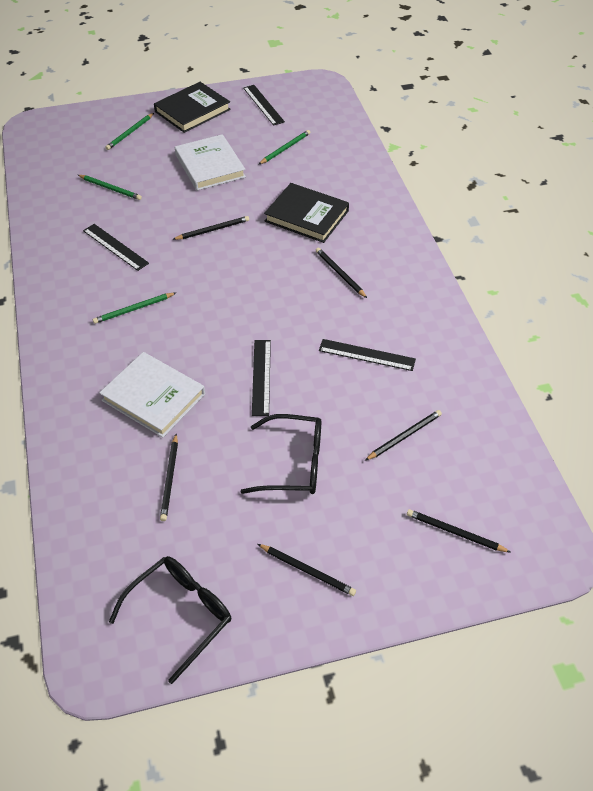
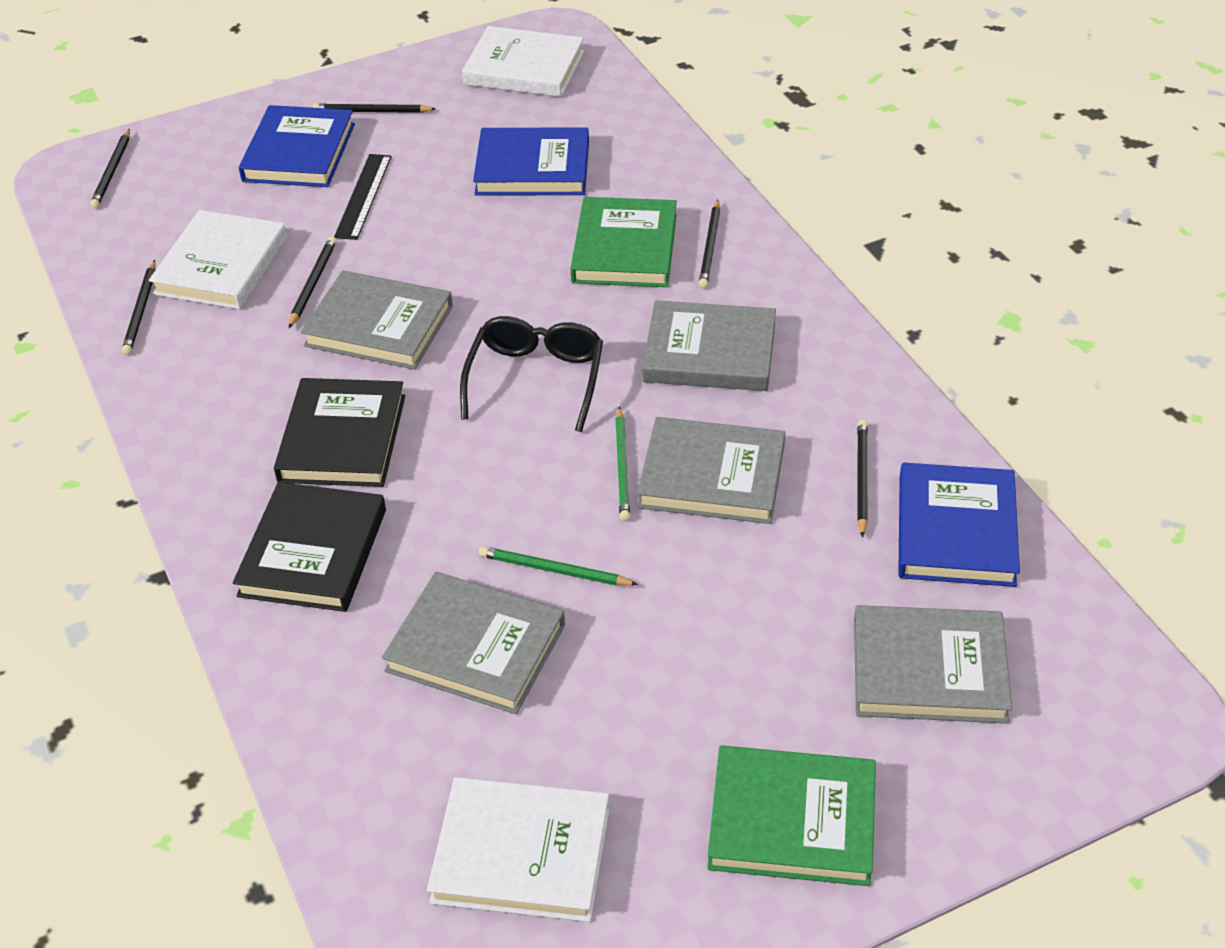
black glasses: [109,556,231,684] [241,414,321,494] = 2 -> [460,316,603,432] = 1
black ruler: [83,224,149,271] [243,85,285,126] [252,340,271,416] [319,339,416,371] = 4 -> [334,154,392,240] = 1
blue book: none = 0 -> [239,105,355,187] [473,127,589,195] [898,463,1020,587] = 3
green book: none = 0 -> [571,197,677,287] [707,746,876,886] = 2
green pencil: [78,175,142,200] [93,293,176,324] [105,113,154,150] [259,130,310,164] = 4 -> [479,546,638,586] [615,406,630,522] = 2
grey book: none = 0 -> [301,270,453,370] [382,572,565,714] [637,417,785,524] [642,300,776,391] [854,605,1012,724] = 5
white book: [99,352,205,438] [175,134,246,191] = 2 -> [149,210,287,309] [427,777,610,922] [462,26,584,97] = 3

